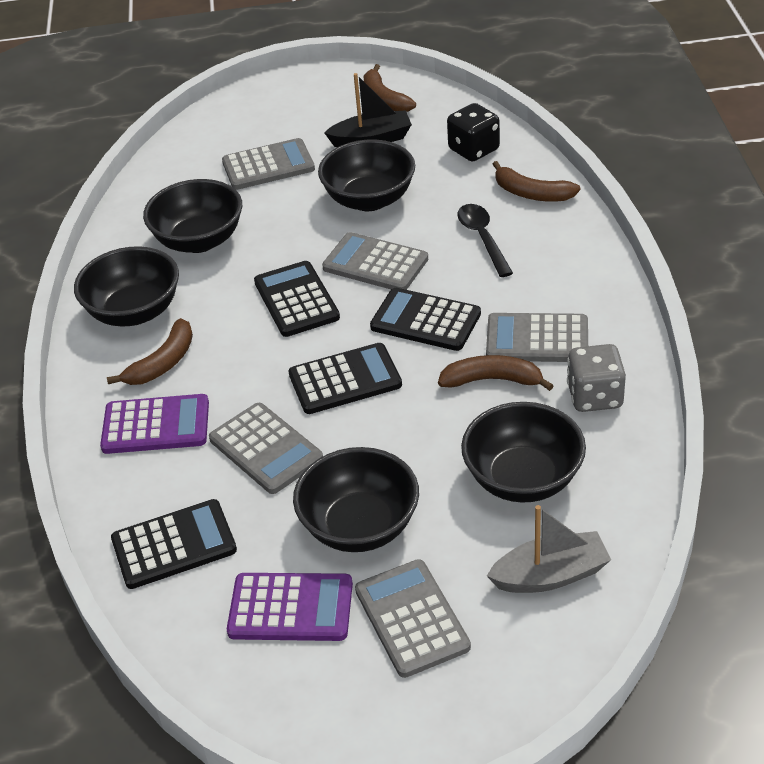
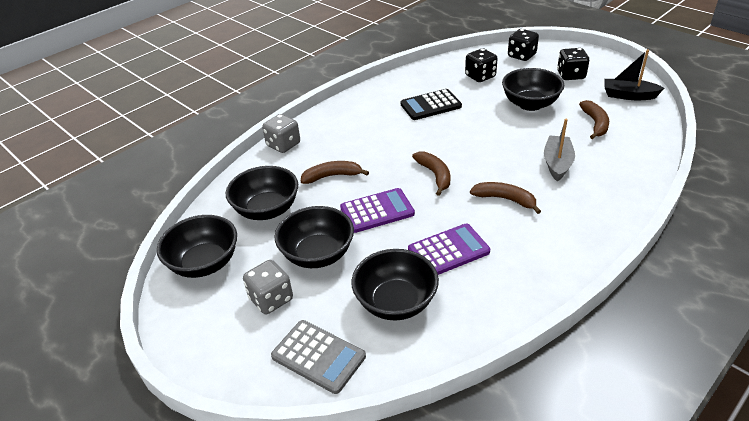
black calculator: [111,499,237,589] [254,261,340,337] [288,343,402,414] [370,288,481,351] = 4 -> [401,89,462,120] = 1
black dice: [447,103,500,162] = 1 -> [465,48,498,82] [508,29,539,61] [557,48,589,80] = 3
black spoon: [458,204,513,277] = 1 -> none = 0
grey calculator: [209,403,323,494] [222,138,315,190] [322,232,428,290] [355,559,471,678] [486,313,588,362] = 5 -> [271,320,366,394] = 1
grey dice: [567,344,626,412] = 1 -> [243,260,293,314] [262,114,300,153] = 2

